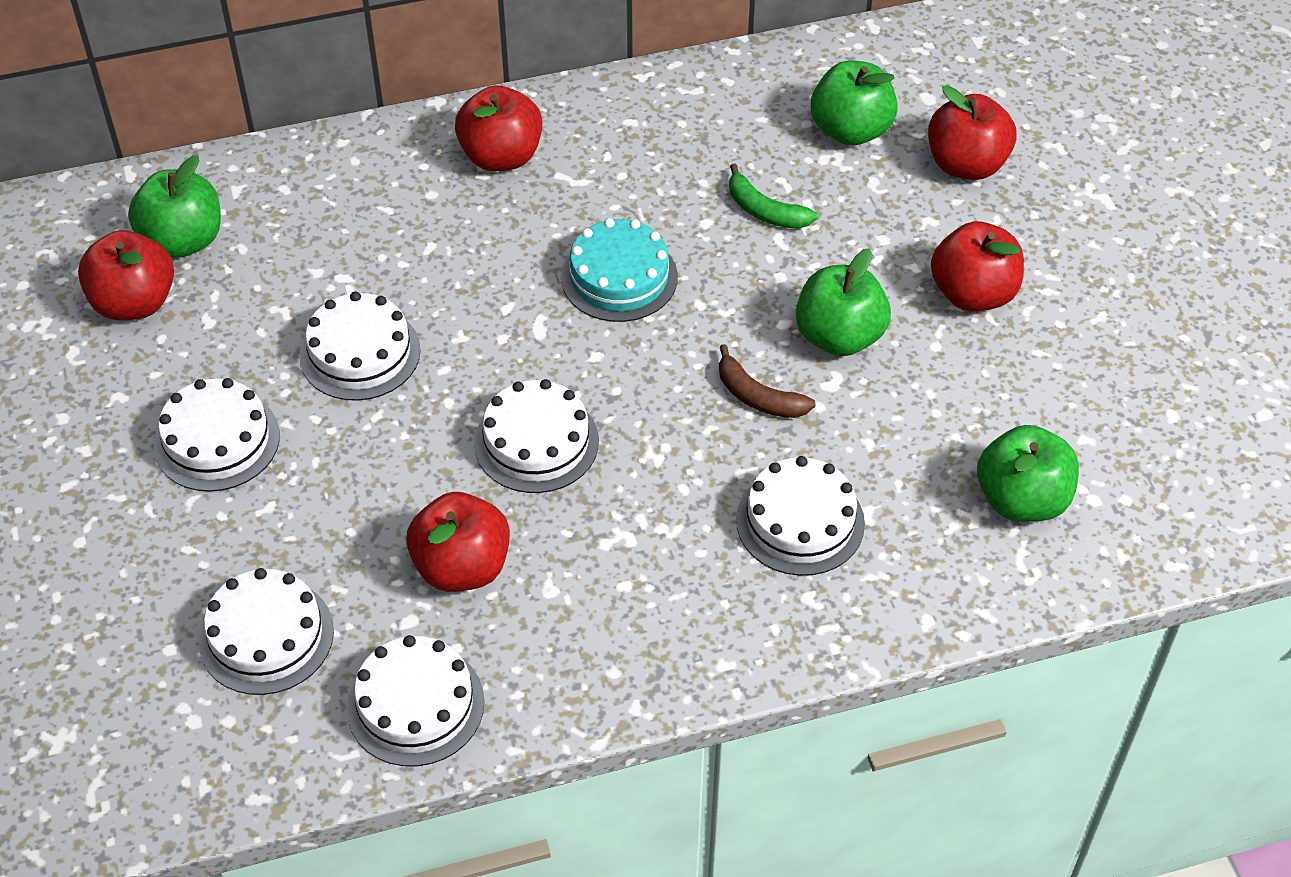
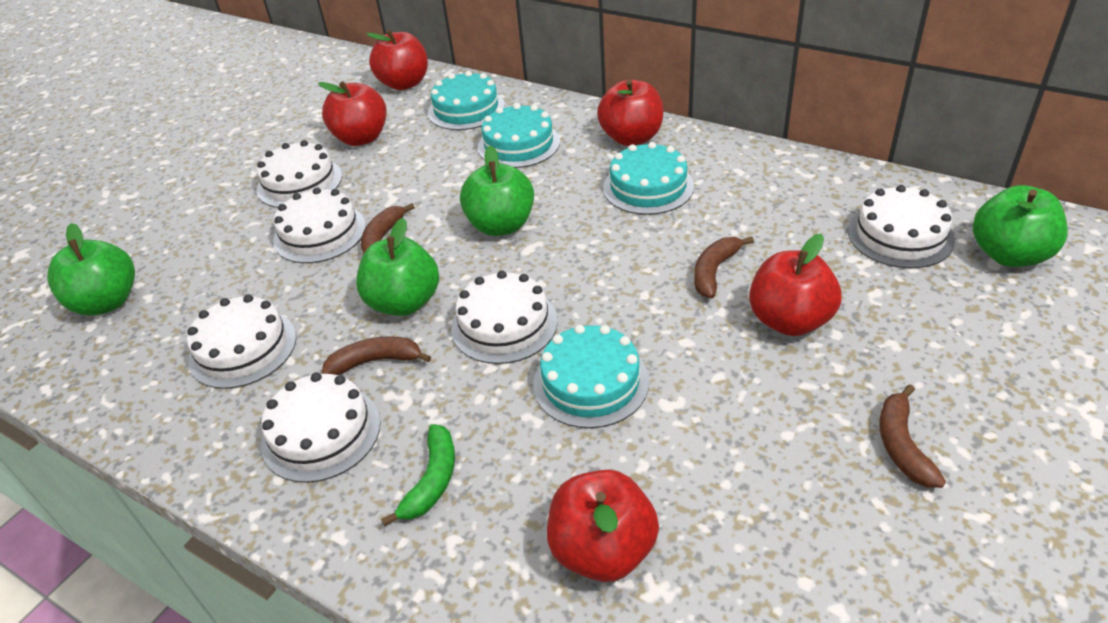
brown banana: [719,344,816,418] = 1 -> [322,336,431,375] [361,203,415,255] [694,237,754,298] [879,384,946,488] = 4
turquoise cake: [561,218,678,322] = 1 -> [428,71,505,130] [478,103,560,168] [533,325,649,428] [603,142,694,215] = 4

